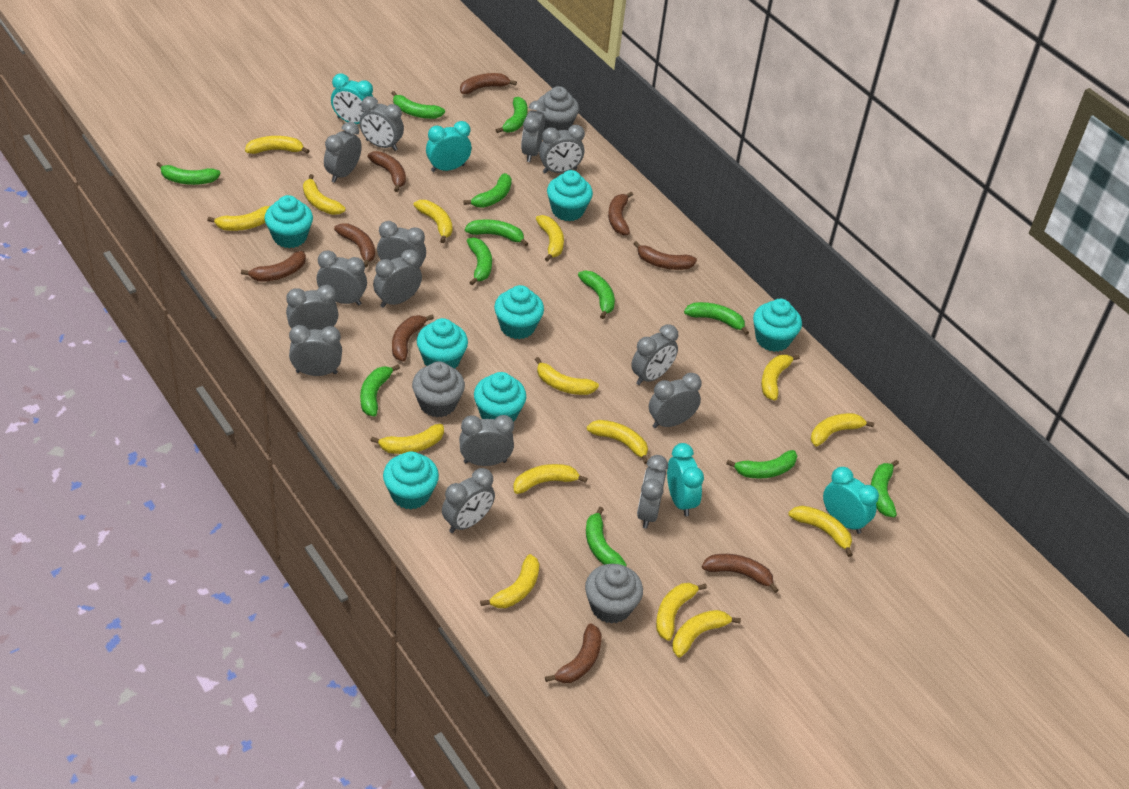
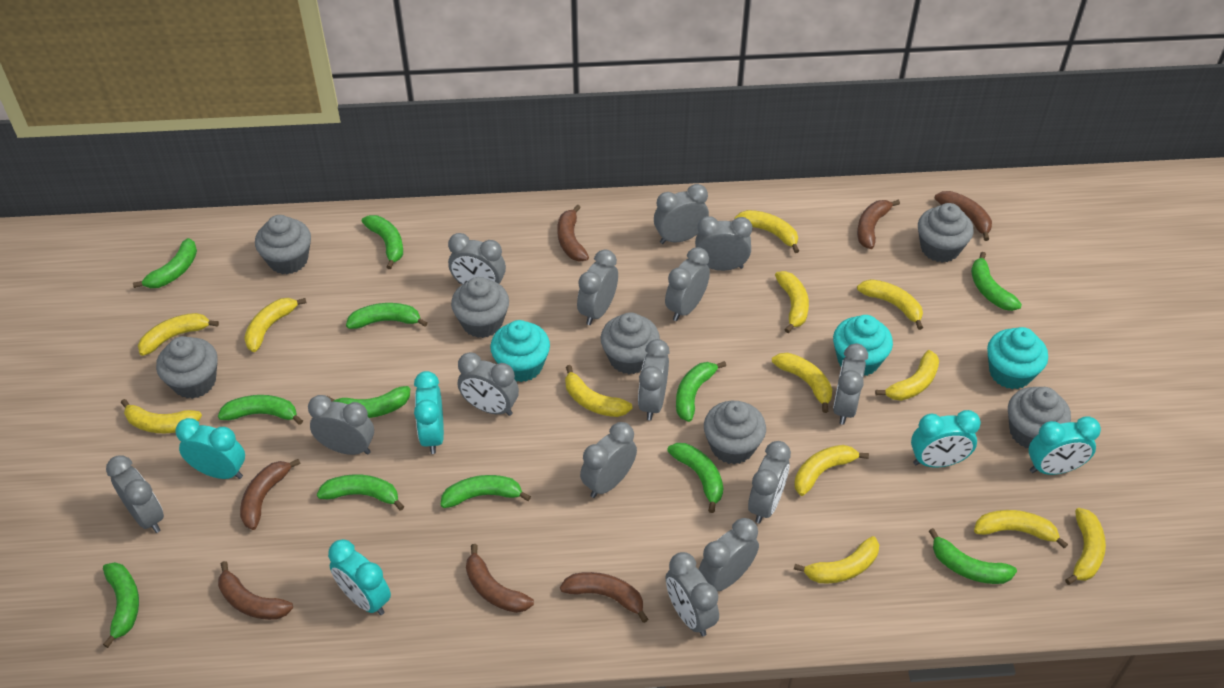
brown banana: [241,251,306,282] [334,223,375,268] [368,151,406,192] [392,315,434,362] [460,73,517,94] [545,623,602,683] [608,192,633,235] [633,241,697,270] [702,554,779,593] = 9 -> [218,561,293,620] [240,459,301,530] [466,544,534,613] [557,204,589,261] [560,572,648,623] [857,199,900,249] [935,191,992,241] = 7
grey cupcake: [412,361,465,417] [537,86,579,131] [585,564,643,624] = 3 -> [156,336,218,399] [255,215,311,274] [451,277,509,338] [601,312,660,374] [704,401,766,464] [918,203,974,263] [1008,387,1071,448] = 7
turquoise clock: [331,74,373,124] [426,121,472,172] [667,443,704,516] [823,467,879,534] = 4 -> [175,418,245,479] [328,539,391,615] [414,371,444,454] [911,410,981,468] [1029,417,1101,475] = 5
turquoise cupcake: [265,195,313,248] [383,451,439,509] [417,318,468,369] [474,372,526,422] [494,285,544,339] [547,170,593,221] [753,299,802,352] = 7 -> [490,320,550,382] [833,315,893,376] [987,327,1048,389] = 3
yellow banana: [207,206,270,231] [245,136,310,154] [303,174,346,215] [370,424,444,454] [413,200,452,243] [480,554,539,608] [513,464,588,494] [535,357,599,395] [536,215,564,262] [587,420,648,464] [656,583,707,641] [672,610,741,657] [761,354,800,401] [788,506,853,557] [811,413,874,446] = 15 -> [121,399,202,433] [138,313,219,356] [244,298,307,352] [565,365,632,417] [735,210,799,253] [772,353,832,413] [775,271,809,333] [794,445,869,496] [794,536,879,583] [857,279,923,330] [875,350,939,401] [974,510,1068,549] [1065,508,1106,585] = 13

